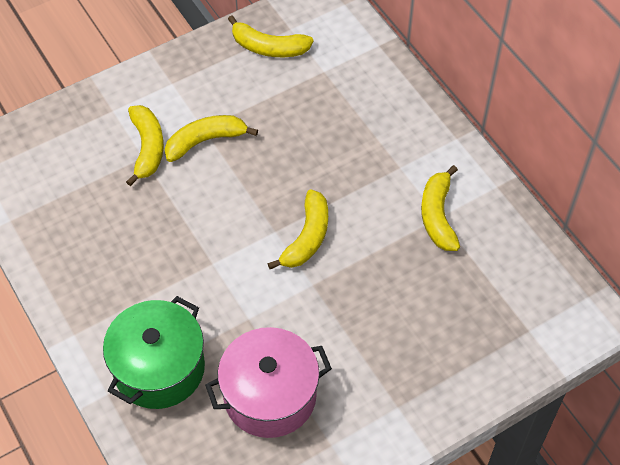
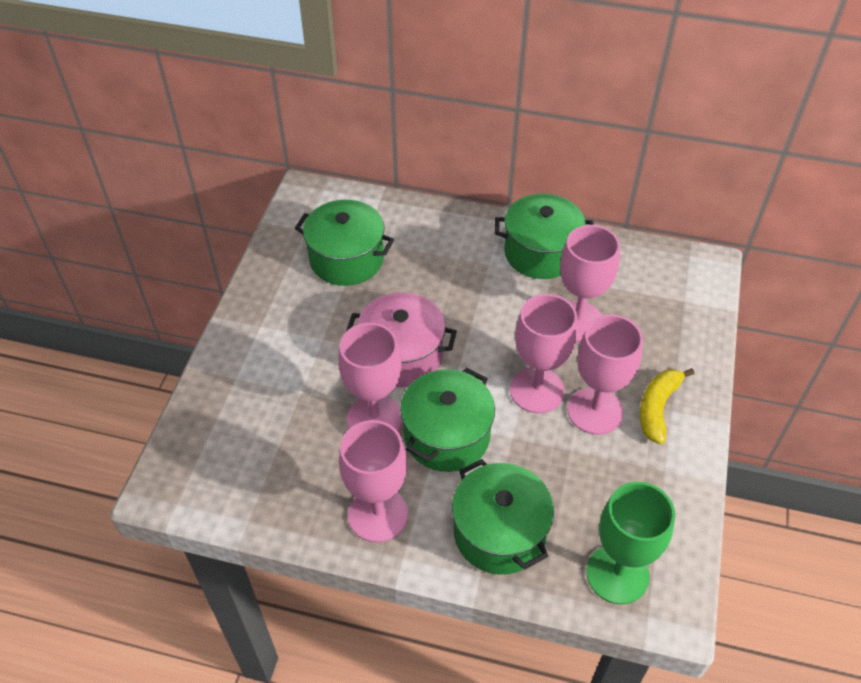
green goblet: none = 0 -> [586,482,675,605] = 1
green pot: [103,296,205,409] = 1 -> [295,200,394,286] [400,368,495,472] [452,459,554,575] [495,194,594,279] = 4
pink goblet: none = 0 -> [338,323,403,431] [339,420,408,543] [510,294,578,413] [560,225,620,342] [567,315,643,435] = 5
yellow banana: [126,105,164,186] [165,115,258,162] [228,16,314,57] [267,189,328,269] [421,165,460,251] = 5 -> [640,368,694,444] = 1

